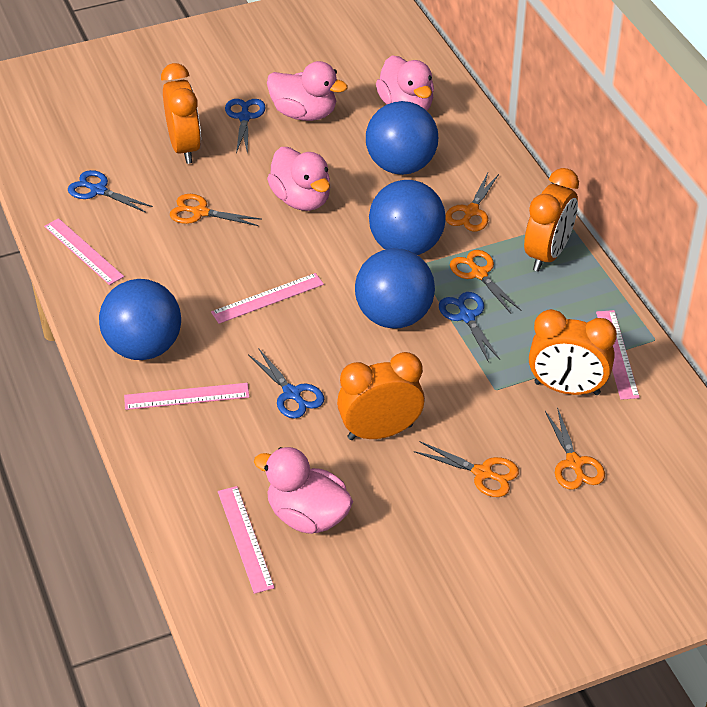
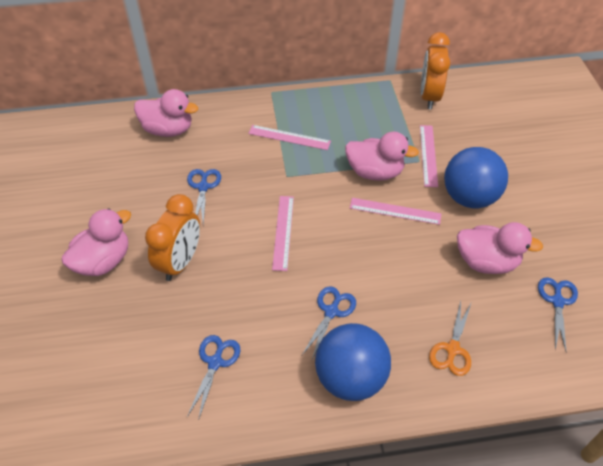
blue ball: [99,279,181,360] [355,248,435,328] [366,101,438,175] [369,180,446,255] = 4 -> [315,323,391,401] [444,147,508,208] = 2
orange clock: [161,63,201,164] [337,352,425,440] [524,168,579,272] [529,309,617,395] = 4 -> [145,194,200,281] [421,32,450,109] = 2
orange scissors: [170,194,262,226] [414,442,519,497] [445,173,499,232] [450,250,521,314] [545,407,605,490] = 5 -> [429,301,471,376] = 1
pink ruler: [44,218,124,285] [124,383,249,410] [211,273,324,324] [218,486,275,594] [596,310,640,400] = 5 -> [248,125,331,150] [272,196,294,271] [350,198,441,225] [420,125,438,187] = 4

